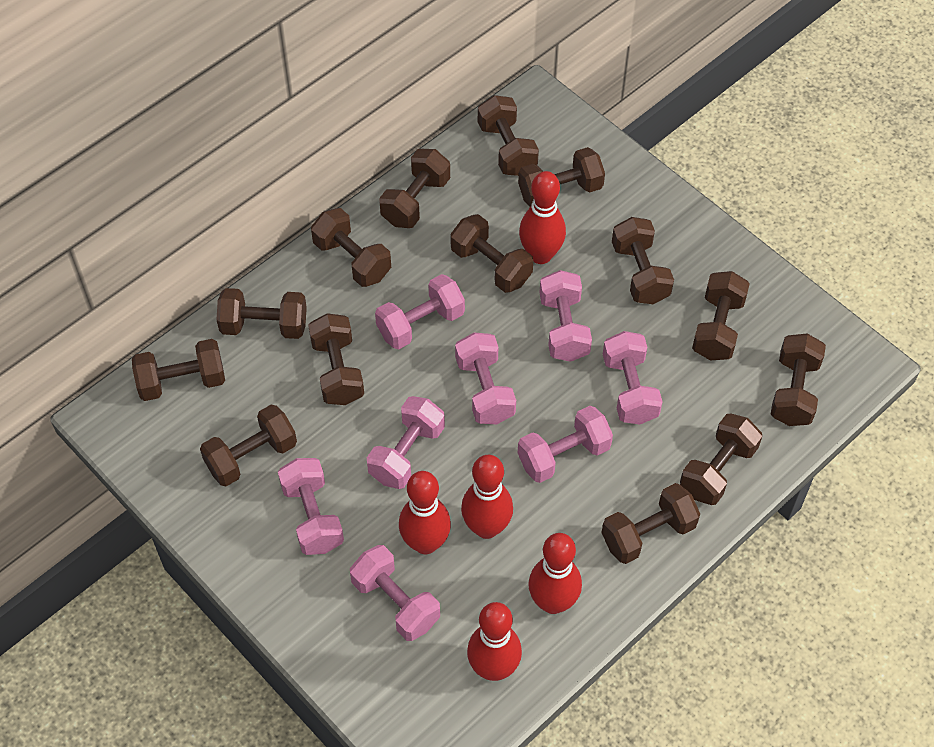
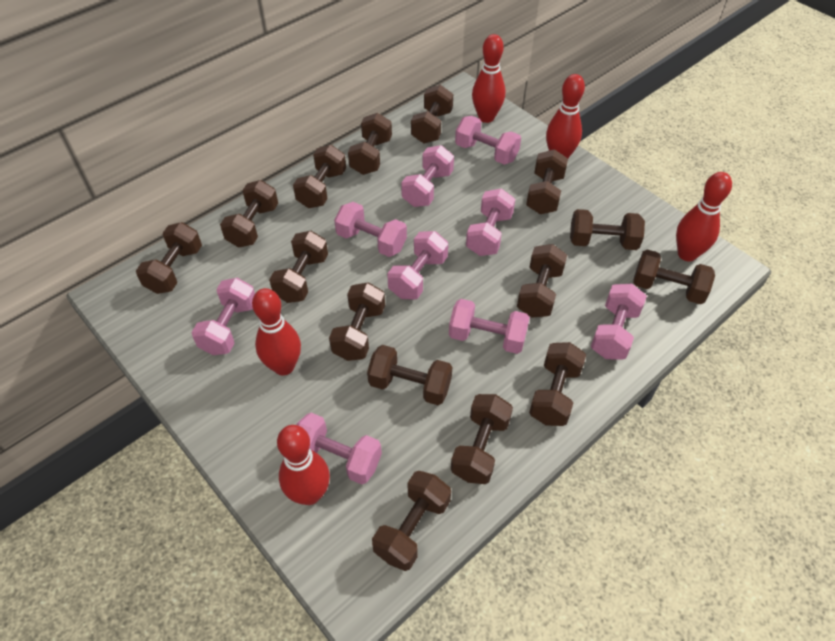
brown dumbbell: [132,339,225,401] [200,405,297,486] [216,288,307,339] [308,313,364,405] [311,208,391,287] [379,149,450,228] [450,214,533,293] [478,95,539,176] [518,147,605,207] [601,483,700,564] [612,217,674,304] [680,414,762,505] [692,271,750,360] [771,334,826,426] = 14 -> [136,222,202,294] [220,180,278,248] [269,231,328,303] [293,145,346,208] [329,282,385,361] [348,113,392,175] [367,345,452,405] [372,471,451,571] [411,85,453,144] [451,394,513,484] [517,244,567,317] [526,149,568,214] [529,342,586,426] [570,209,645,250] [633,250,715,304] = 15
pink dumbbell: [278,458,344,555] [350,545,440,641] [367,396,445,489] [375,274,465,349] [455,333,516,424] [518,406,613,483] [539,270,592,362] [603,331,663,425] = 8 -> [191,278,255,355] [296,413,382,485] [334,202,407,257] [387,231,448,300] [401,145,454,207] [449,299,530,354] [455,116,521,165] [466,188,515,256] [591,284,647,360] = 9

